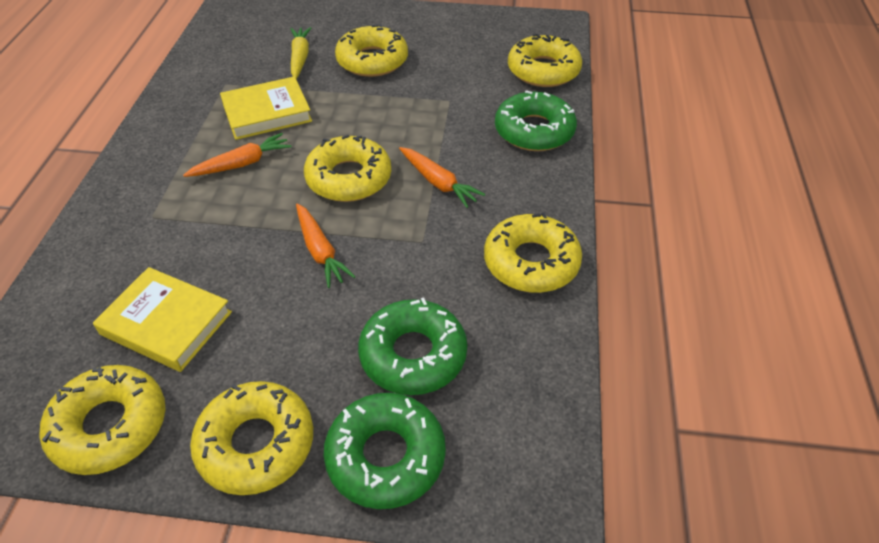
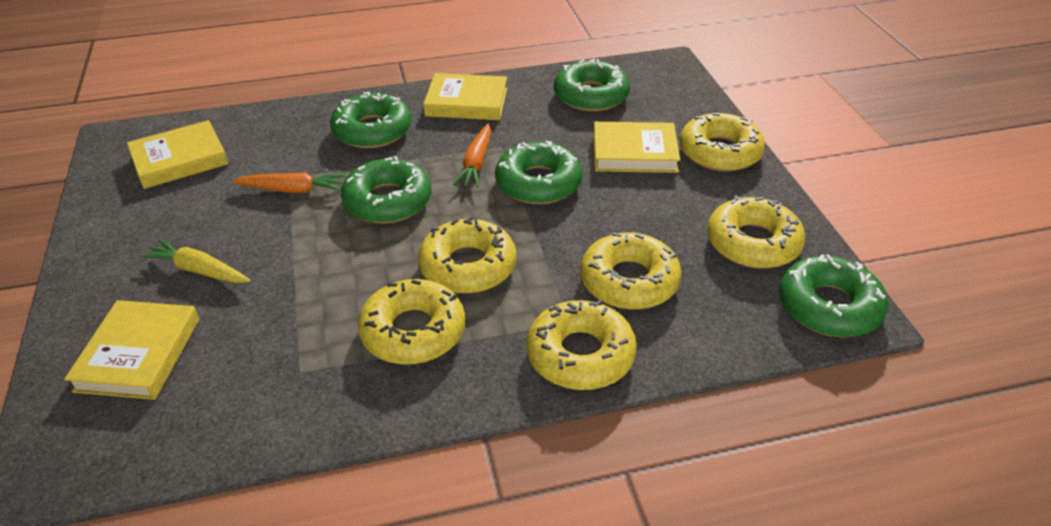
green donut: [324,393,446,509] [358,298,467,395] [495,90,577,151] = 3 -> [330,92,412,148] [341,156,431,224] [495,141,582,204] [554,59,630,112] [779,254,888,338] = 5
orange carrot: [183,133,292,177] [296,203,356,288] [399,147,485,208] = 3 -> [232,173,345,193] [453,124,491,188] = 2
yellow book: [93,267,232,372] [220,76,312,140] = 2 -> [64,300,199,400] [127,120,228,189] [423,73,507,120] [593,122,680,173] = 4

